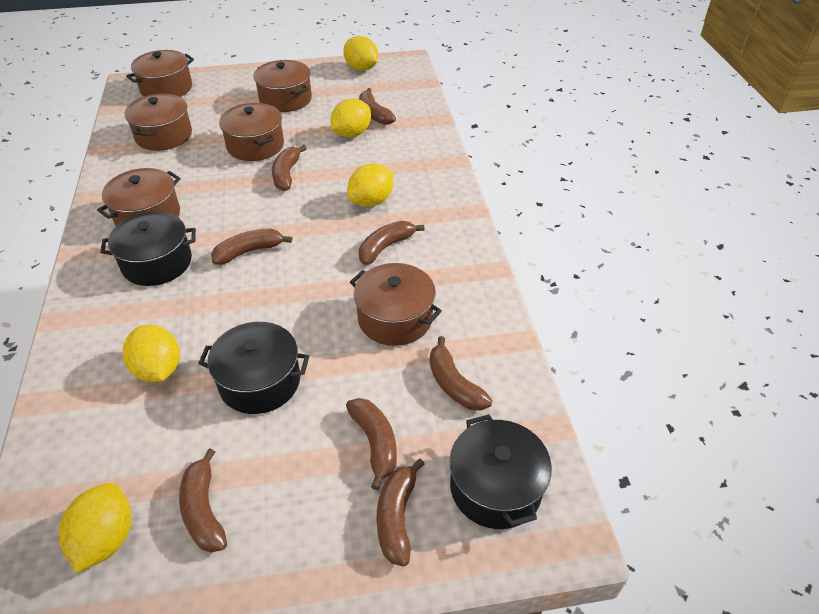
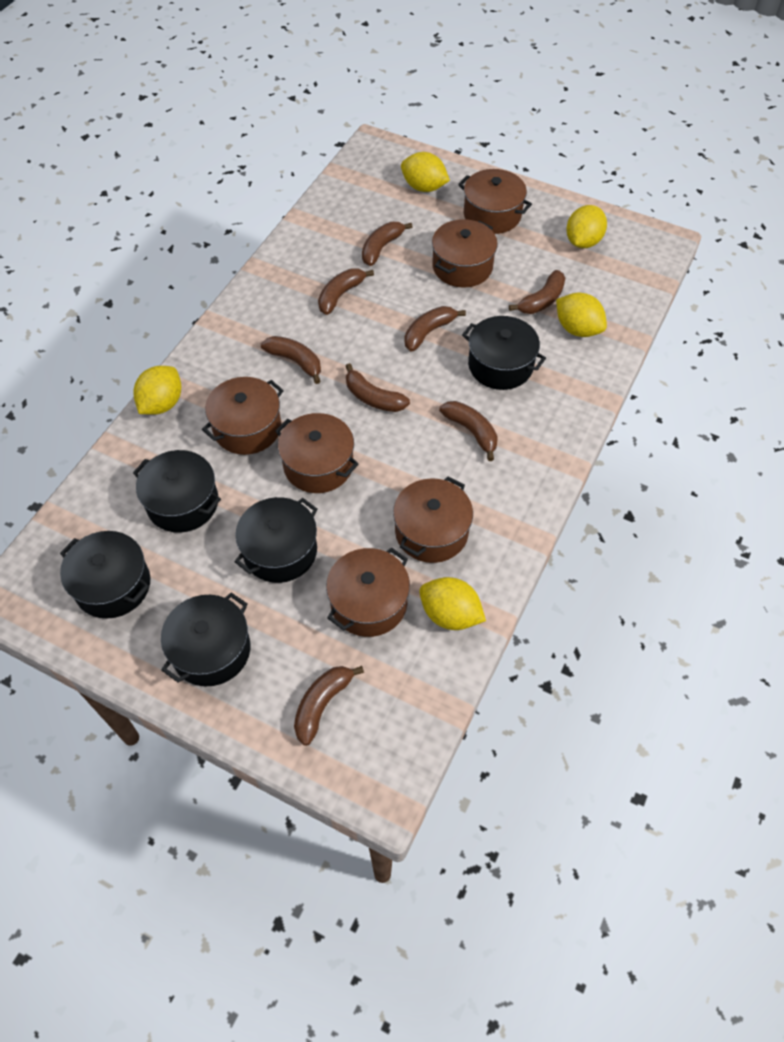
black pot: [100,211,196,286] [198,322,309,414] [450,414,552,529] = 3 -> [60,531,150,619] [133,450,221,533] [161,593,250,686] [235,497,318,583] [462,316,546,390] = 5

